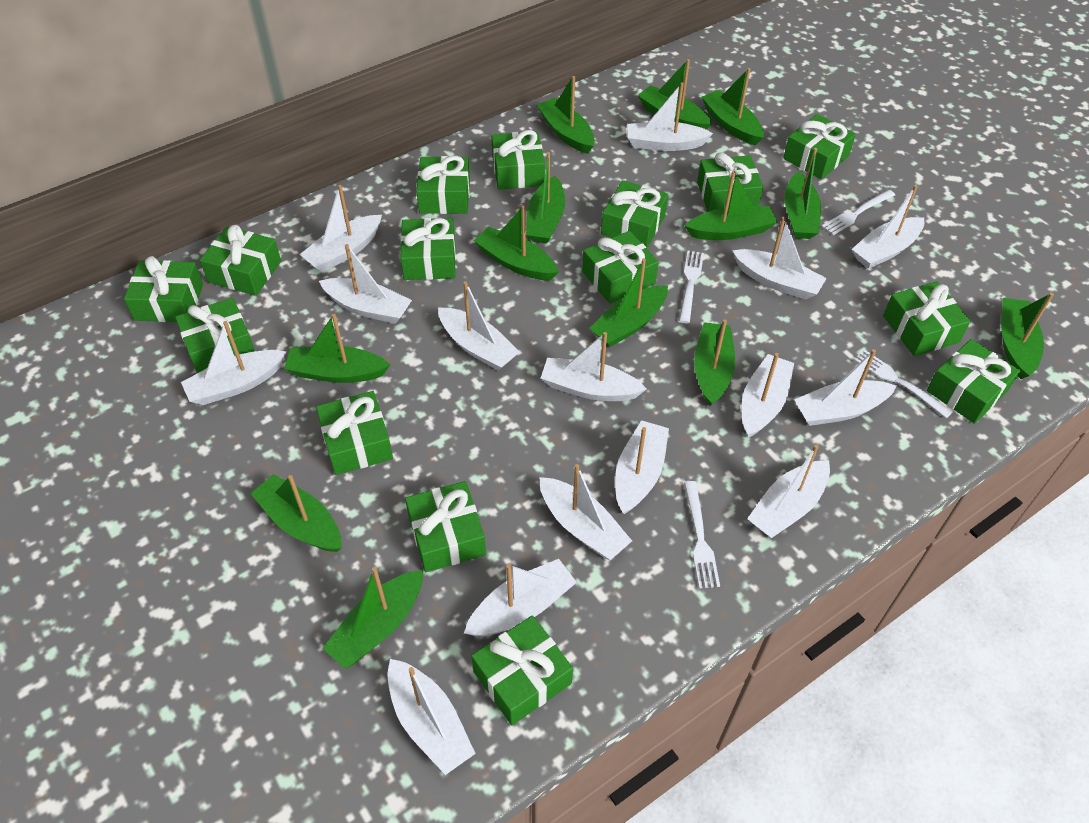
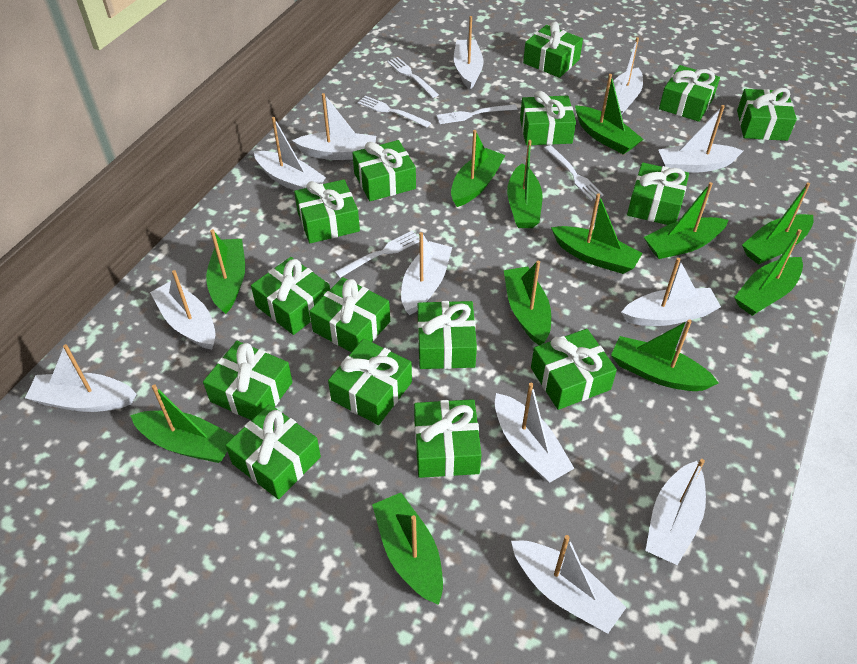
green boat: [250,474,342,552] [284,314,390,383] [322,567,423,669] [474,205,559,280] [526,152,565,244] [537,76,594,154] [589,258,668,347] [638,59,712,130] [685,171,777,240] [694,319,735,406] [702,68,764,145] [785,148,821,239] [1001,293,1054,379] = 13 -> [130,384,235,463] [206,229,245,314] [372,493,443,605] [451,130,505,207] [504,260,551,345] [507,140,542,228] [551,193,643,274] [575,74,644,154] [611,319,719,391] [644,182,729,259] [734,229,803,316] [742,182,814,265] = 12
white boat: [181,321,286,405] [299,185,382,272] [319,244,412,324] [387,659,476,775] [438,281,520,370] [464,559,577,636] [539,464,632,560] [541,332,647,401] [615,420,669,514] [627,82,713,151] [732,217,827,299] [742,353,794,438] [747,445,830,538] [794,349,896,426] [852,185,924,269] = 15 -> [25,344,136,412] [150,270,215,350] [254,117,326,191] [292,93,376,160] [401,232,452,315] [454,16,484,90] [495,383,575,483] [511,535,627,634] [605,37,643,115] [621,258,721,326] [645,459,706,565] [658,105,743,173] = 12
white fork: [679,251,704,323] [684,481,720,588] [822,190,895,235] [854,350,953,418] = 4 -> [335,230,419,278] [357,96,431,127] [387,57,439,98] [436,104,518,124] [544,145,604,201] = 5

